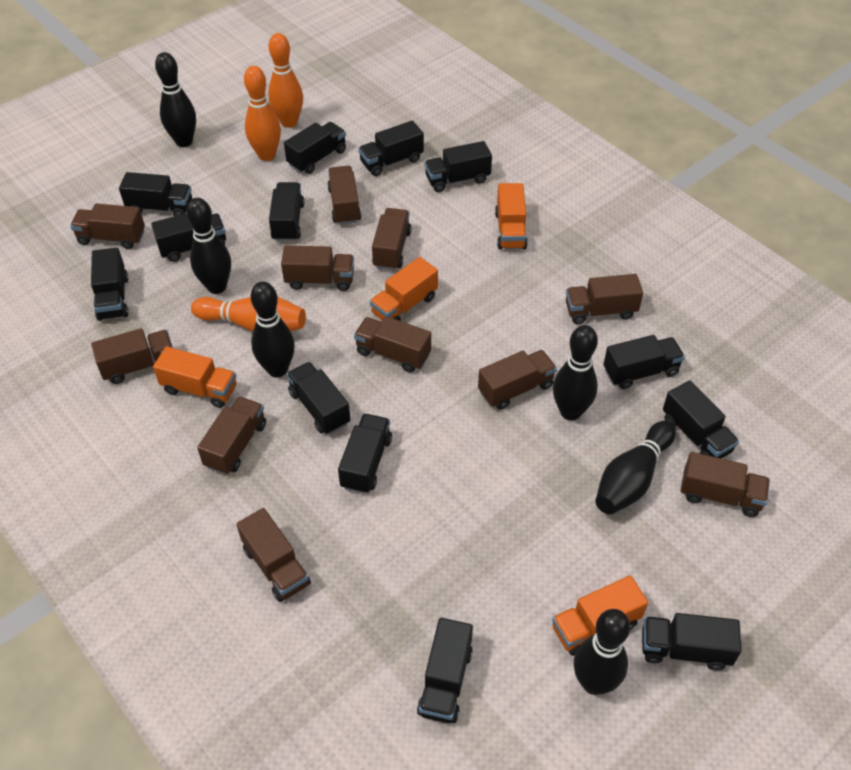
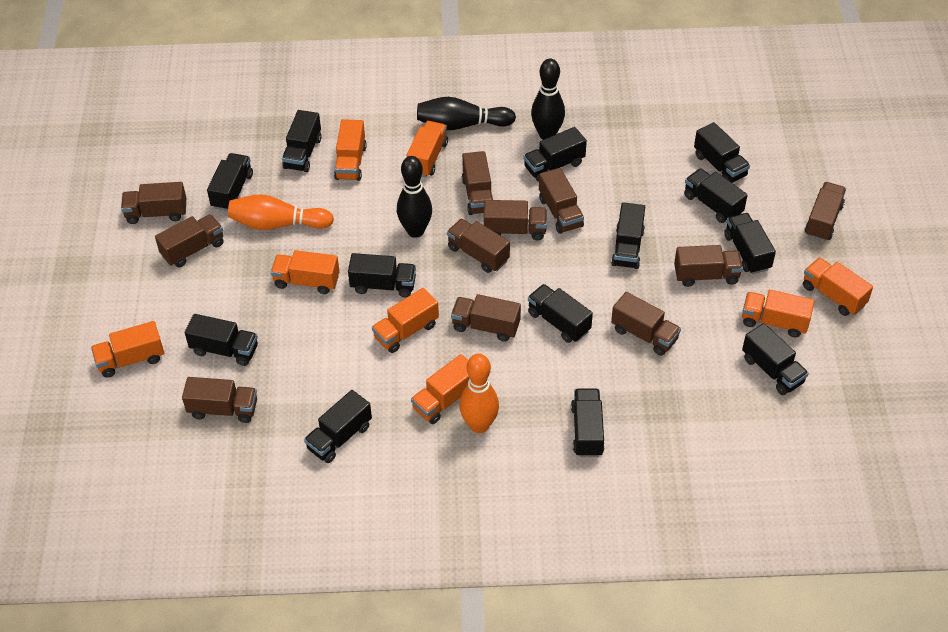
black bowling pin: [155,52,196,147] [186,198,231,294] [251,282,295,377] [553,325,598,421] [574,609,630,695] [595,421,676,515] = 6 -> [397,156,432,238] [417,97,516,130] [531,59,565,140] = 3
orange bowling pin: [191,297,306,332] [244,66,281,161] [269,33,303,128] = 3 -> [228,195,334,230] [459,353,499,433] = 2
orange truck: [153,346,236,408] [370,257,438,321] [495,183,528,250] [552,576,648,656] = 4 -> [91,321,164,378] [271,250,340,294] [334,119,367,181] [372,288,439,353] [407,121,448,177] [411,354,469,424] [742,290,814,337] [803,258,873,316] = 8

